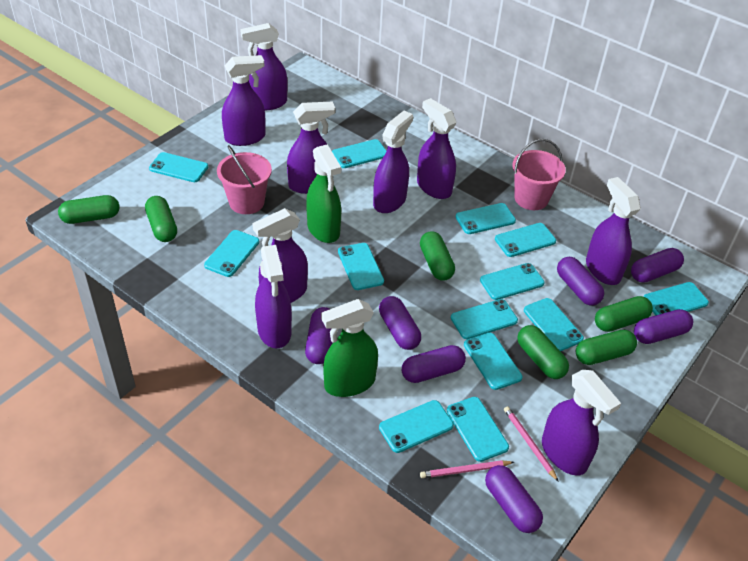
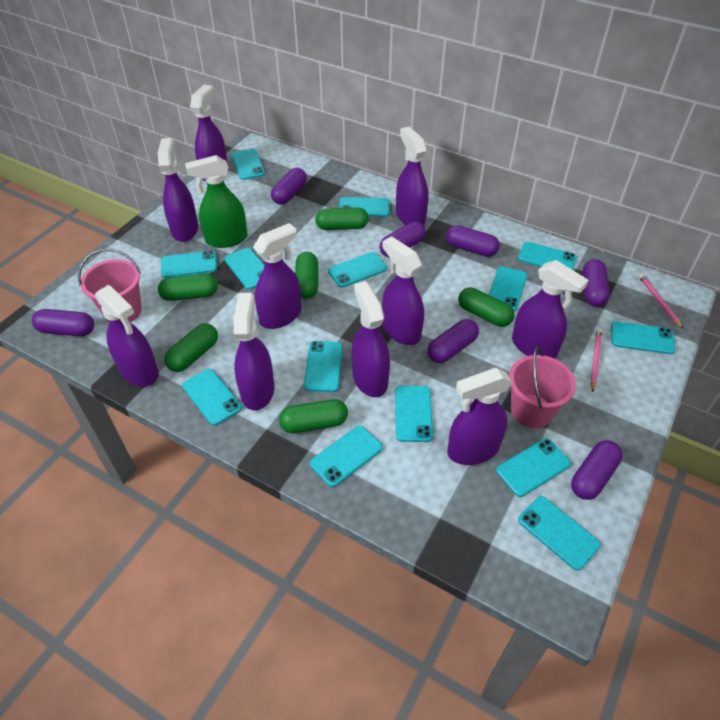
green spray bottle: [306,144,341,243] [321,299,378,397] = 2 -> [185,155,247,248] = 1
purple spray bottle: [222,55,265,146] [240,23,287,110] [252,208,308,303] [255,245,292,348] [287,101,335,194] [373,111,413,213] [417,98,456,199] [542,370,621,476] [586,177,641,285] = 9 -> [95,285,159,387] [158,138,198,242] [190,85,228,182] [234,293,274,411] [253,223,301,329] [352,281,390,397] [382,236,424,345] [396,127,428,225] [447,368,512,465] [512,260,589,359] = 10
turquoise phone: [149,152,208,182] [204,230,259,277] [332,139,386,168] [338,243,384,290] [379,400,454,453] [447,397,509,462] [451,299,518,339] [456,203,516,234] [464,333,523,390] [480,263,545,300] [495,223,556,257] [524,298,584,351] [644,282,709,316] = 13 -> [161,250,217,278] [182,369,242,425] [224,248,264,289] [231,149,265,180] [304,341,342,392] [310,426,383,487] [328,252,387,287] [339,197,389,217] [395,386,433,442] [489,267,527,311] [496,438,571,497] [518,242,577,270] [518,496,601,571] [611,321,676,354] = 14

